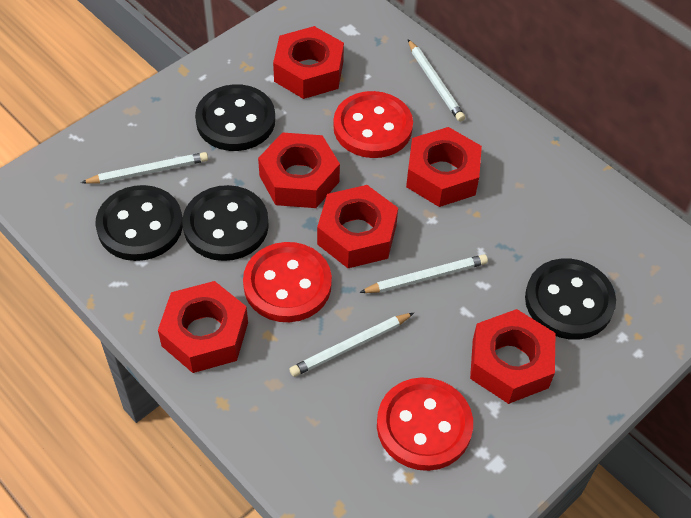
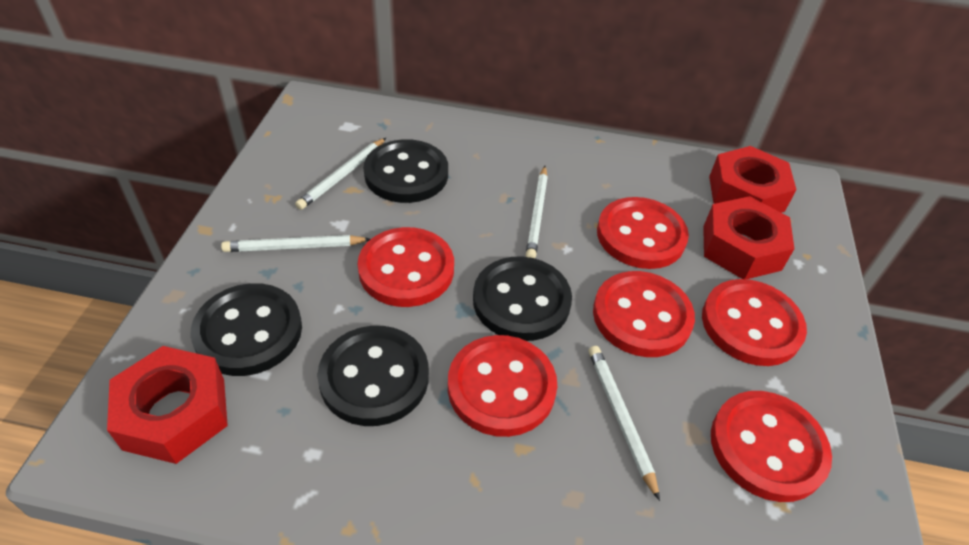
red button: [243,242,332,322] [333,91,413,158] [377,377,473,471] = 3 -> [357,227,454,307] [448,335,557,437] [593,271,695,357] [597,197,689,269] [702,279,807,366] [711,391,832,502] = 6
red nut: [158,281,248,373] [258,132,340,208] [273,26,344,99] [317,185,398,268] [406,127,482,207] [470,309,555,404] = 6 -> [107,346,228,464] [703,196,794,279] [709,146,797,213] = 3

